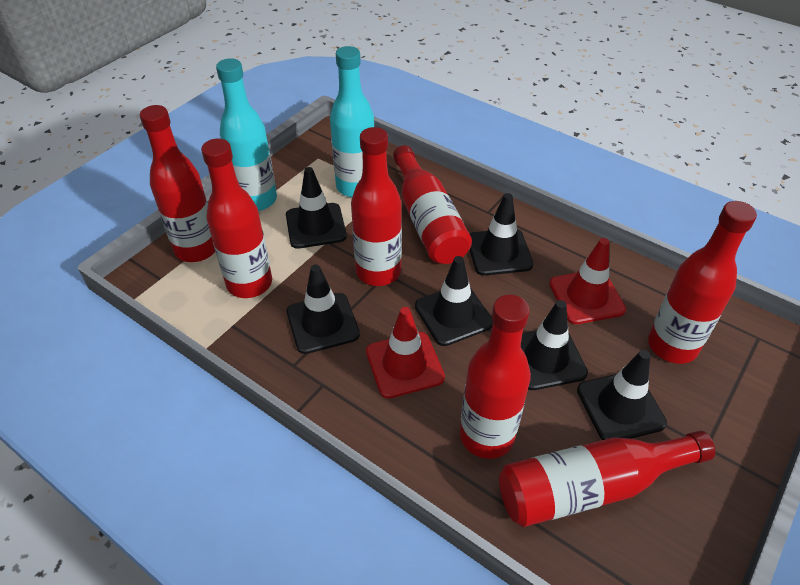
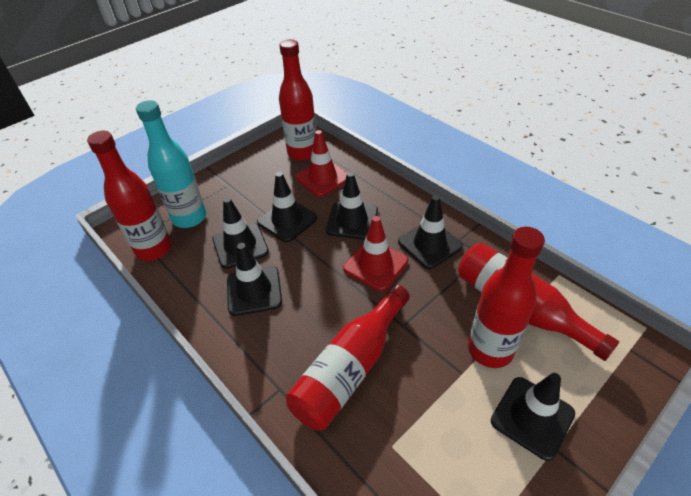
red bottle: [140,105,215,262] [201,139,272,298] [351,127,402,286] [393,145,472,264] [460,295,531,459] [499,431,715,527] [648,201,757,364] = 7 -> [87,131,172,261] [279,39,316,161] [286,284,410,430] [458,243,619,361] [468,227,545,368] = 5
turquoise bottle: [216,58,277,211] [330,46,374,197] = 2 -> [136,100,206,228] = 1

